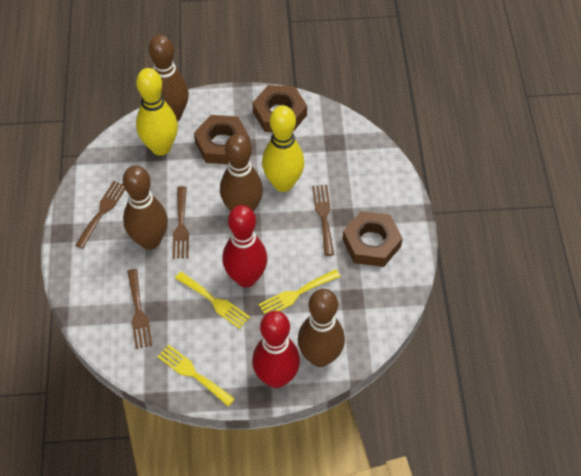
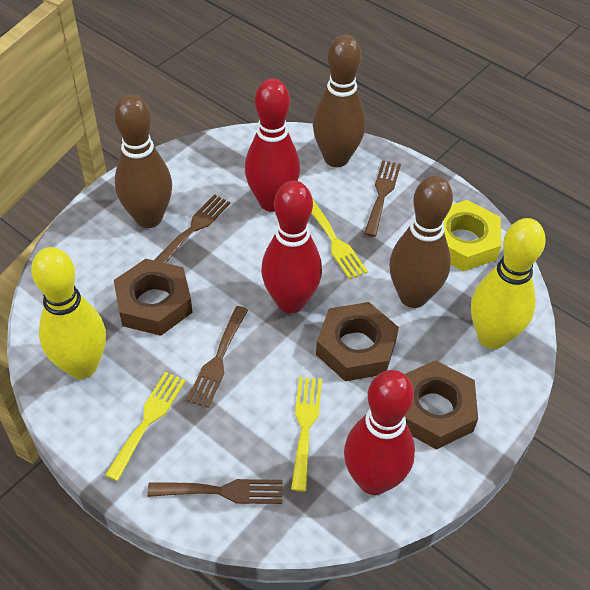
brown bowling pin: [123,166,168,250] [149,35,189,122] [220,134,263,212] [298,289,345,367] = 4 -> [114,94,172,228] [313,35,366,167] [389,176,453,308] = 3
red bowling pin: [222,205,268,287] [252,311,300,388] = 2 -> [245,78,300,212] [261,181,322,313] [344,370,415,495] = 3
yellow nut: none = 0 -> [444,200,501,272] = 1

